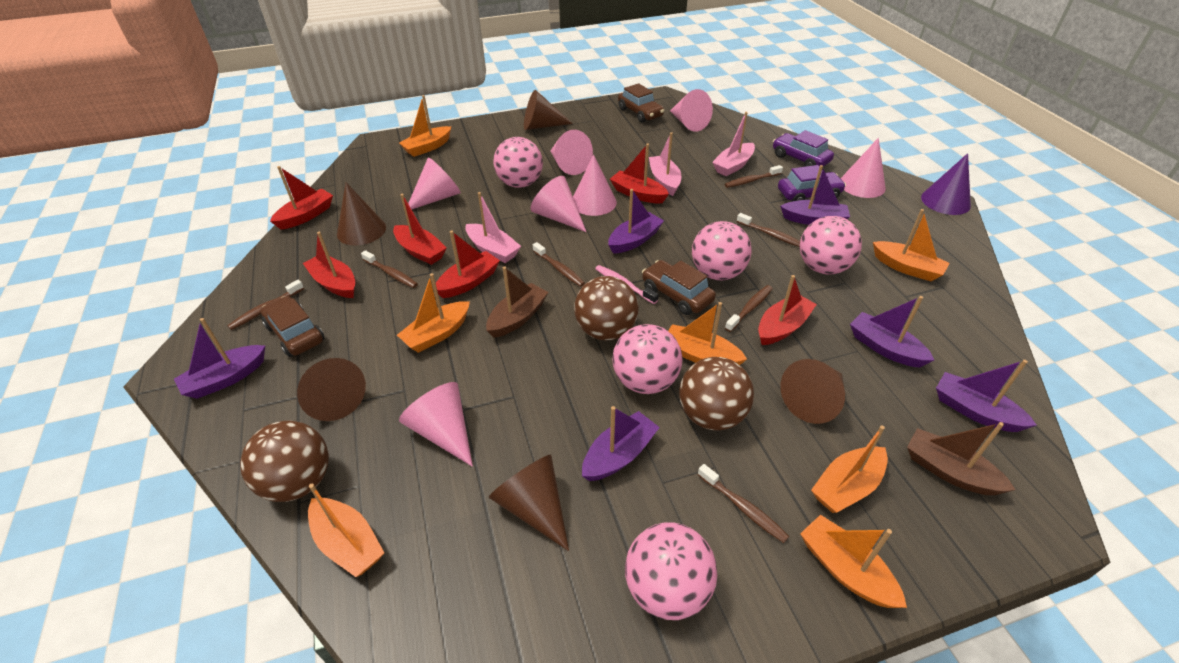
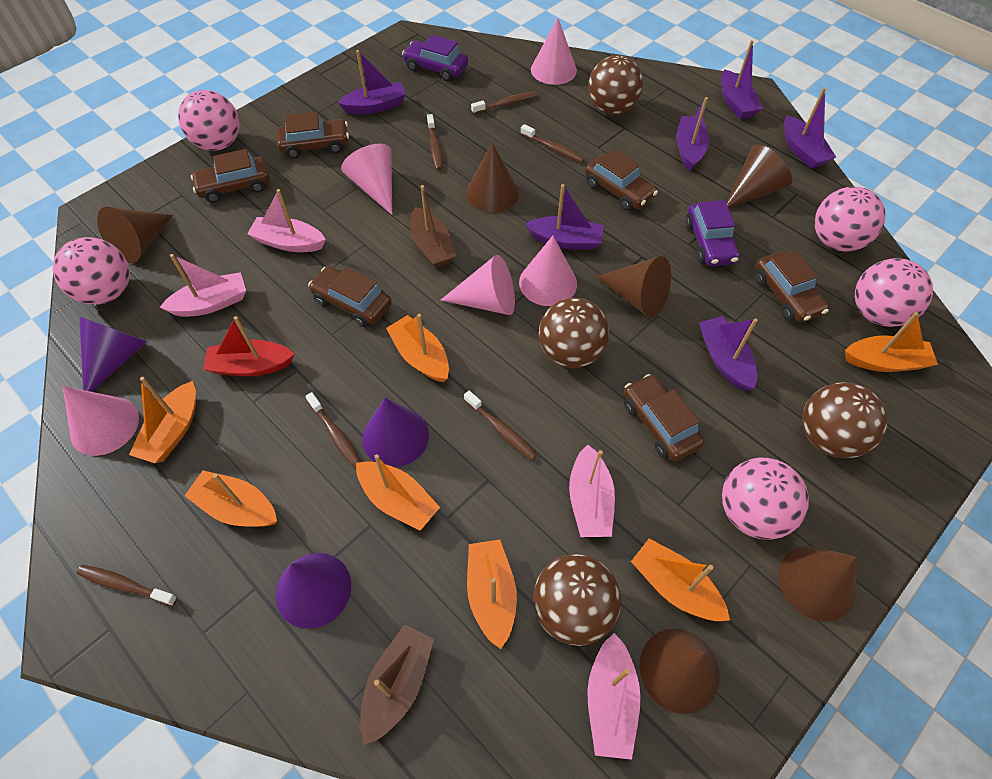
brown ball: [240,421,329,502] [574,276,639,341] [679,357,754,430] = 3 -> [533,554,621,646] [539,298,609,368] [588,55,643,115] [802,382,888,458] = 4
brown car: [260,296,325,357] [618,83,664,123] [642,260,716,315] = 3 -> [191,149,270,203] [277,112,349,159] [308,266,392,327] [585,149,658,211] [624,374,704,461] [754,250,829,323] = 6
brown cone: [297,358,366,421] [337,183,386,245] [488,455,569,551] [524,90,573,130] [781,359,845,424] = 5 -> [97,207,173,263] [466,143,519,213] [596,256,671,317] [639,629,720,714] [726,144,792,208] [778,546,856,622] = 6
brown toothbrush: [227,280,304,330] [361,250,418,288] [533,242,585,287] [698,464,789,543] [725,165,783,188] [725,285,773,332] [737,213,800,247] = 7 -> [77,565,178,606] [306,392,362,469] [427,114,443,170] [464,391,537,461] [471,91,537,114] [521,124,585,163] = 6
pink boat: [465,192,521,263] [649,132,681,196] [712,112,755,176] = 3 -> [160,254,246,317] [247,189,325,252] [569,445,615,537] [587,633,641,760] = 4
pink cone: [399,382,473,467] [408,158,461,210] [531,176,586,232] [550,130,593,175] [573,155,617,216] [670,89,713,132] [841,138,886,198] = 7 -> [63,386,139,456] [341,144,392,215] [441,255,515,315] [519,236,577,306] [531,18,577,85] = 5
pink toothbrush: [595,265,659,304] = 1 -> none = 0
purple cone: [921,153,971,215] = 1 -> [79,317,148,392] [276,553,351,629] [362,398,429,467] = 3
red boat: [270,166,333,230] [303,232,355,298] [393,194,447,265] [436,231,500,298] [610,144,669,203] [758,275,817,345] = 6 -> [203,316,294,376] = 1

